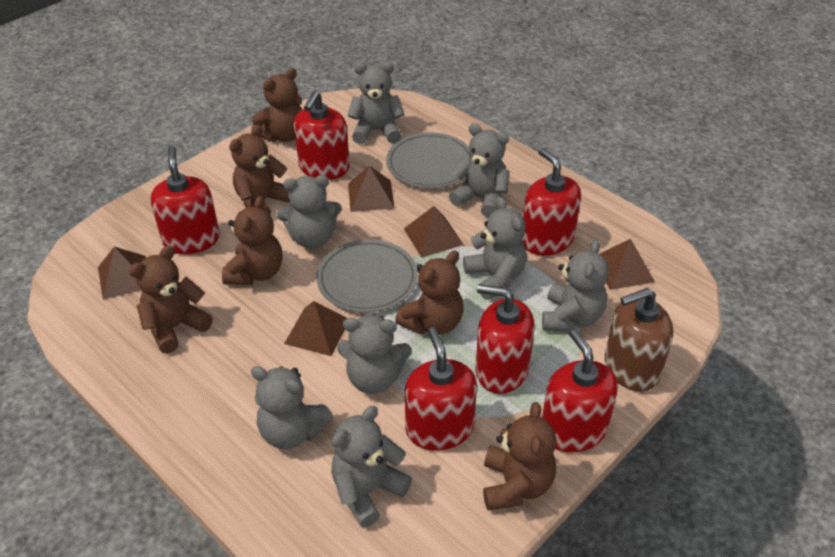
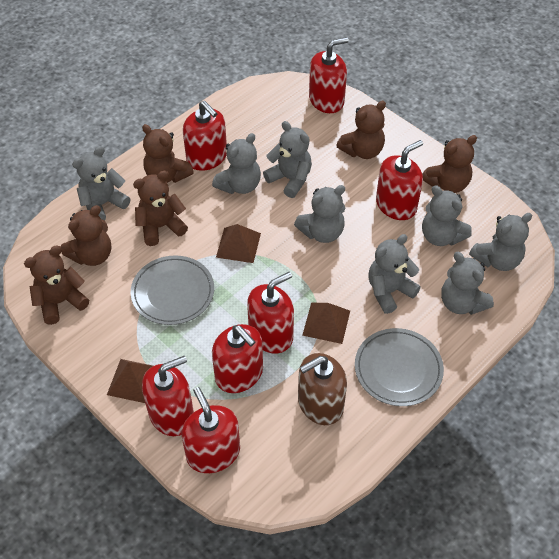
brown pyramid: [98,247,146,300] [284,301,347,356] [348,165,395,212] [404,206,464,258] [600,239,655,290] = 5 -> [107,359,153,403] [216,224,261,263] [302,303,350,344] = 3
red soap dispenser: [150,146,220,254] [294,91,350,180] [405,327,477,451] [476,284,535,394] [522,148,581,256] [542,329,618,452] = 6 -> [142,356,194,436] [182,387,240,473] [183,101,227,171] [212,324,263,393] [247,272,294,354] [309,37,349,113] [376,140,423,220] = 7

